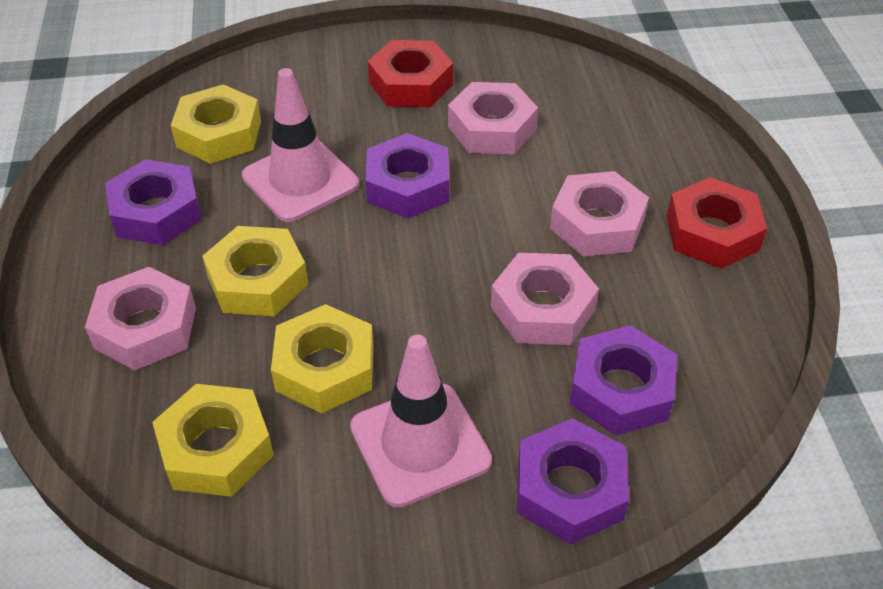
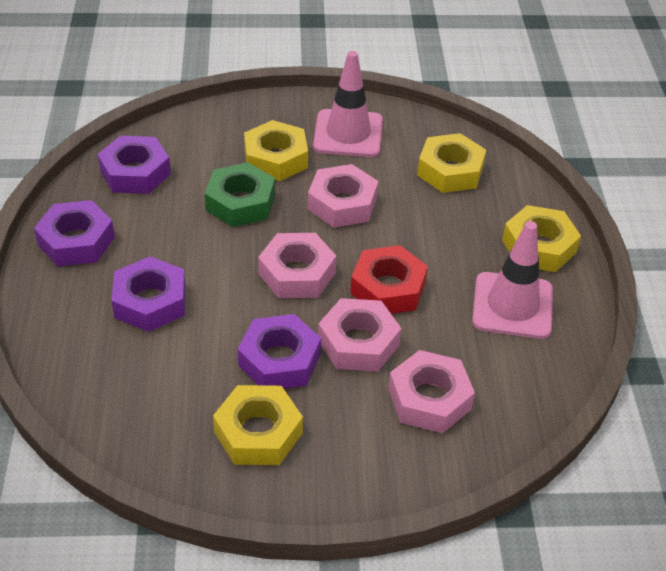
green nut: none = 0 -> [205,162,275,227] = 1
red nut: [368,40,453,107] [667,177,767,269] = 2 -> [350,245,428,314] = 1

